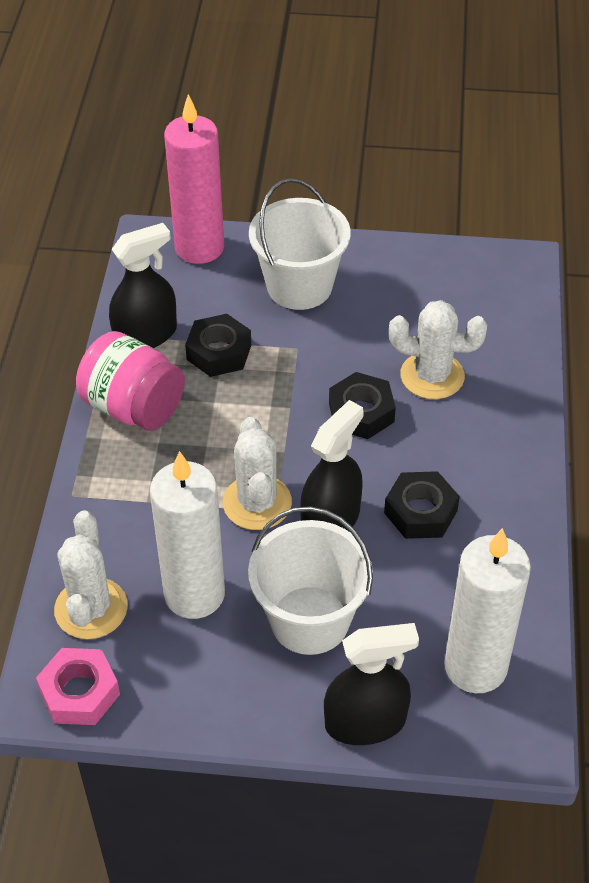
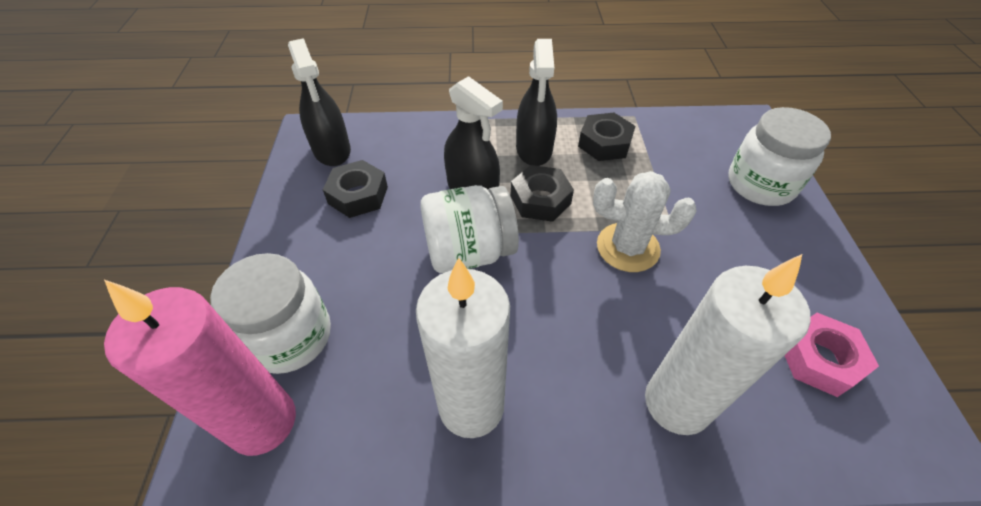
pink jar: [76,331,185,431] = 1 -> none = 0
white bucket: [248,506,373,655] [249,178,351,310] = 2 -> none = 0
white cactus: [54,510,128,639] [223,417,292,530] [389,300,488,399] = 3 -> [593,171,696,272] = 1
white jar: none = 0 -> [210,253,331,374] [420,185,519,273] [728,107,831,206] = 3

